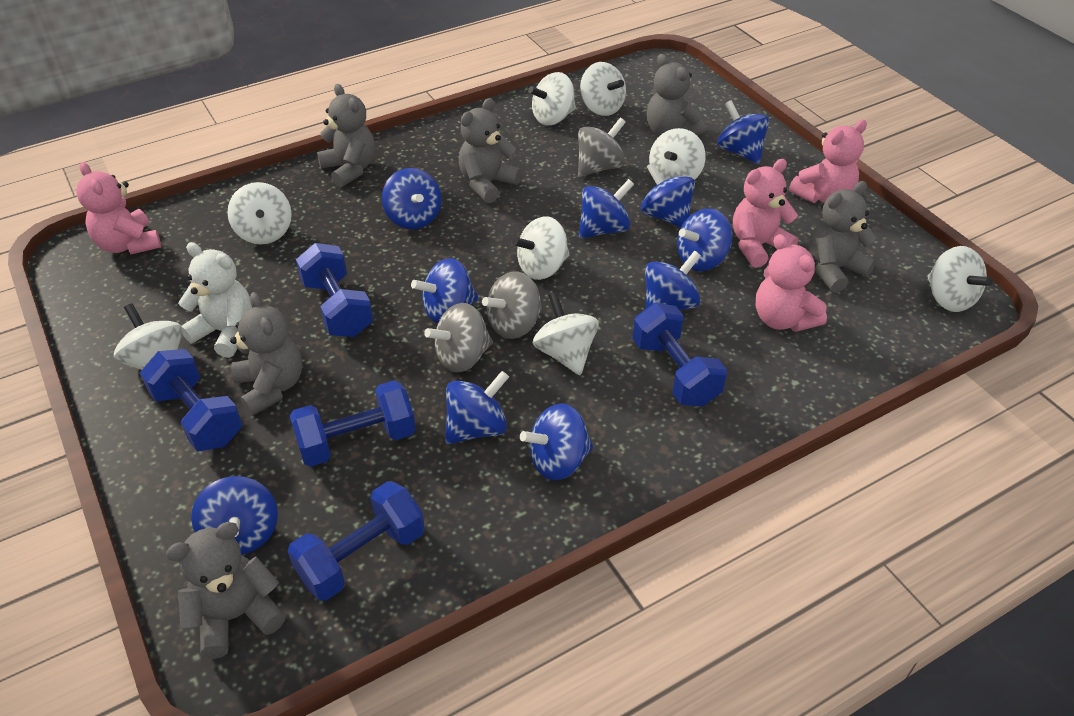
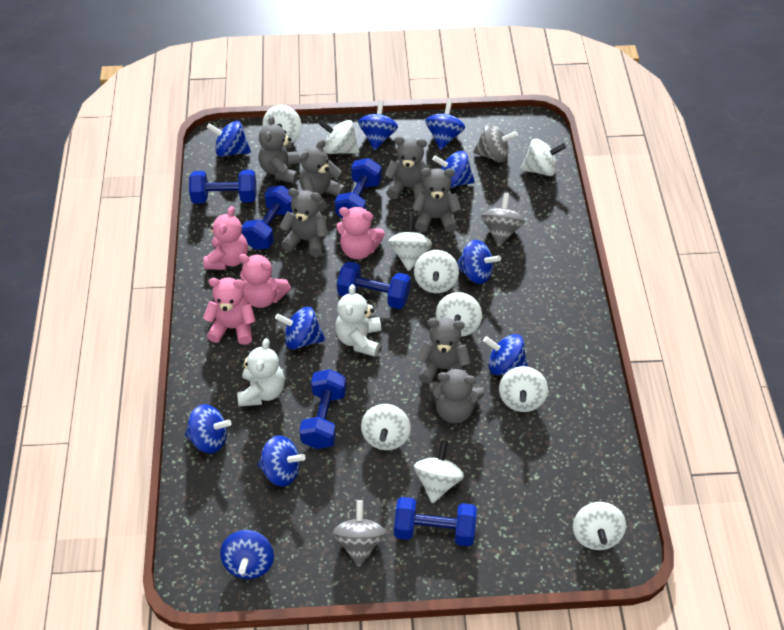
blue dumbbell: [140,349,243,451] [288,481,425,601] [290,380,416,467] [296,243,373,337] [633,303,727,406] = 5 -> [189,170,256,204] [242,185,293,250] [299,369,346,449] [335,158,382,218] [337,261,411,309] [394,497,477,546] = 6
grey teddy bear: [166,522,285,659] [230,292,302,416] [317,84,375,187] [459,98,522,203] [647,54,705,136] [809,181,876,293] = 6 -> [259,116,300,184] [279,188,328,257] [299,139,346,212] [385,136,430,199] [412,168,461,232] [416,318,470,384] [429,367,484,423] = 7
white spinning top: [114,303,183,370] [227,182,292,245] [512,216,570,280] [528,72,576,125] [533,292,599,375] [580,62,626,116] [649,128,705,181] [928,246,993,312] = 8 -> [263,105,302,143] [319,120,360,154] [361,404,411,450] [388,216,432,271] [414,250,459,293] [414,440,464,504] [436,292,482,337] [499,366,548,412] [520,139,566,176] [573,502,626,550] = 10
white teddy bear: [178,242,252,358] = 1 -> [237,338,285,407] [335,284,381,357] = 2

